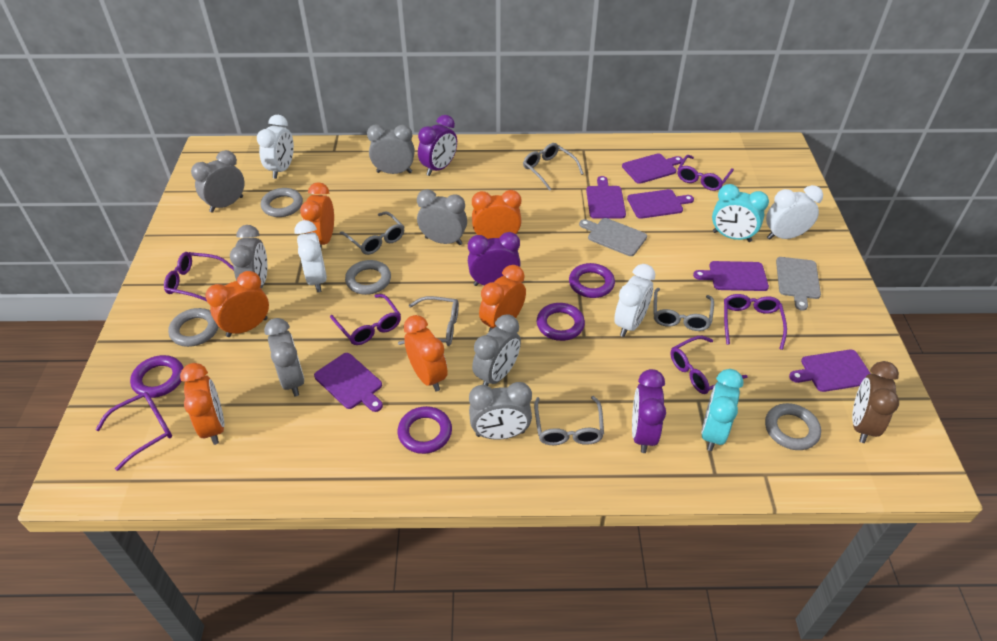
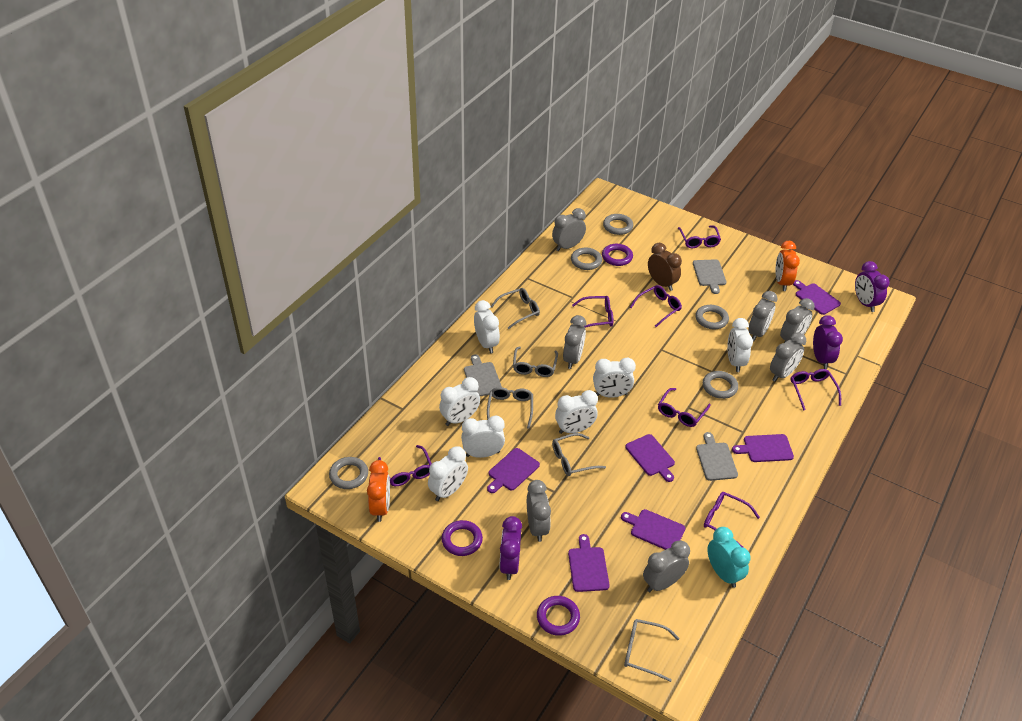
grey cutting board: [579,218,647,256] [776,257,821,311] = 2 -> [464,354,502,396] [693,259,726,294] [696,432,738,481] = 3
grey ring: [168,308,219,347] [261,188,303,217] [345,260,391,295] [765,403,821,450] = 4 -> [329,457,368,489] [571,247,602,270] [603,214,633,235] [696,305,729,329] [703,371,738,399] = 5
orange clock: [180,363,224,445] [205,271,269,337] [300,182,334,247] [404,315,448,391] [472,190,522,239] [479,265,526,331] = 6 -> [367,460,390,522] [775,241,800,291] = 2
purple glasses: [95,392,172,471] [164,252,234,301] [330,294,401,345] [671,336,748,394] [678,155,734,191] [724,294,787,350] = 6 -> [378,445,432,486] [572,296,613,328] [630,285,682,327] [658,388,711,427] [678,226,721,248] [704,492,760,547] [791,369,841,410] = 7
purple ring: [130,355,184,398] [398,406,452,454] [537,303,585,341] [569,263,615,298] = 4 -> [442,520,483,556] [537,596,580,636] [602,244,633,266] = 3
turquoise clock: [701,369,744,451] [712,184,769,242] = 2 -> [707,527,751,588] = 1
white clock: [257,115,294,179] [294,220,327,292] [614,264,655,337] [766,185,823,240] = 4 -> [428,446,468,501] [439,377,480,426] [461,416,505,458] [474,300,500,353] [555,390,598,434] [593,358,636,398] [727,318,753,372] = 7

